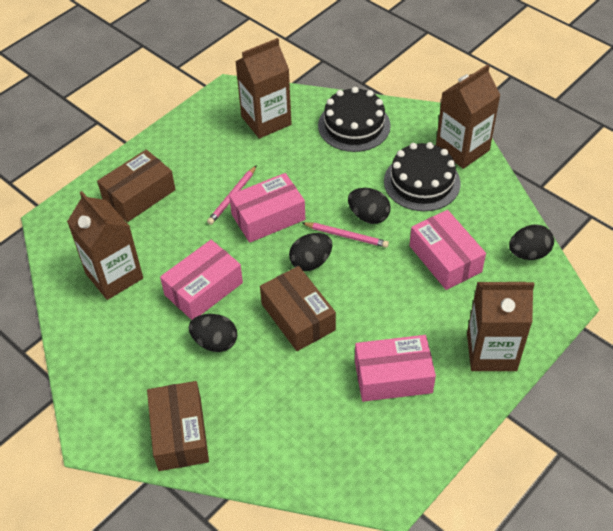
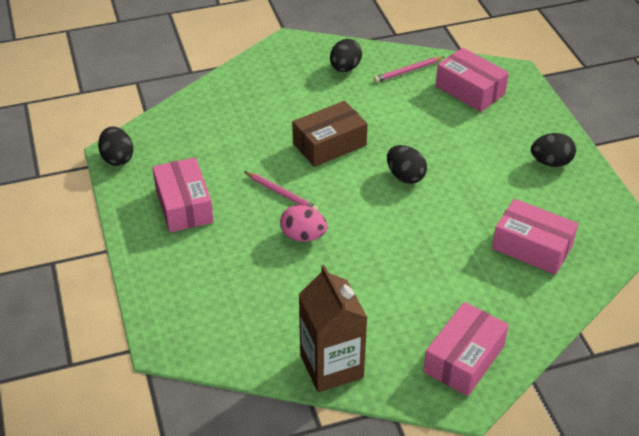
black cake: [318,87,391,152] [384,142,461,211] = 2 -> none = 0
brown box: [97,149,176,222] [147,381,209,471] [260,266,336,351] = 3 -> [292,101,368,167] = 1
brown carton: [67,191,143,300] [235,38,292,139] [436,64,500,169] [467,282,535,371] = 4 -> [298,265,368,392] = 1
pink egg: none = 0 -> [280,205,327,241] = 1

